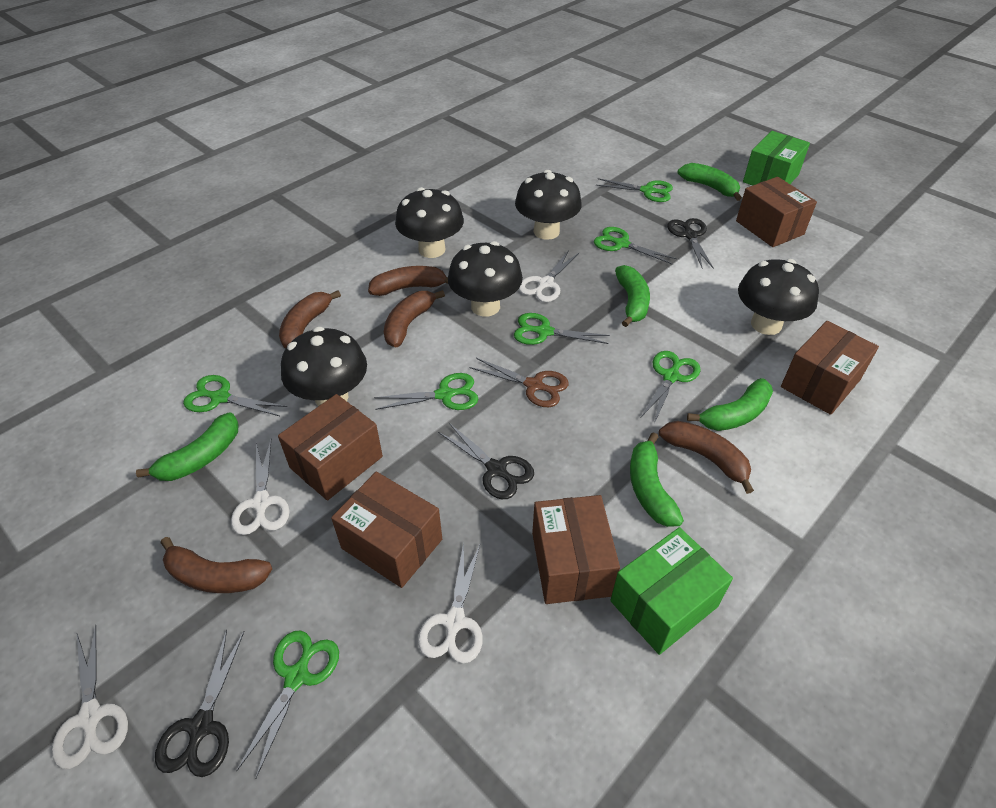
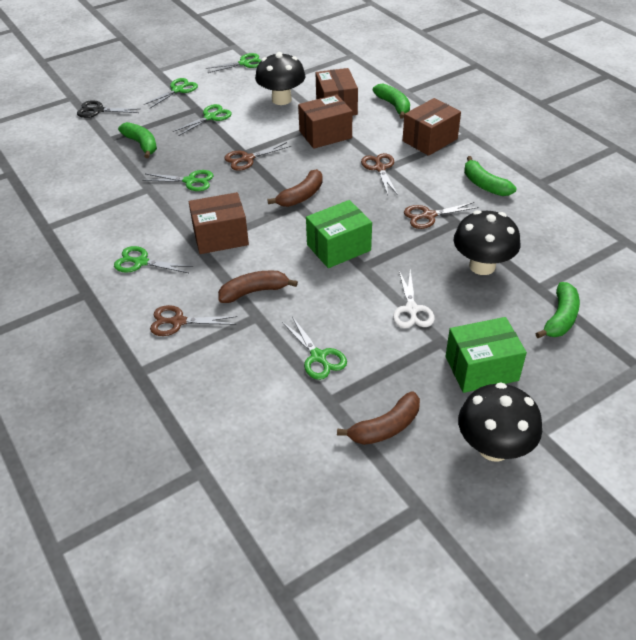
black mushroom: [281,327,367,406] [395,187,464,258] [448,241,523,317] [515,170,582,240] [738,259,819,335] = 5 -> [255,52,305,105] [454,210,520,275] [458,382,542,462] = 3
black scissors: [155,630,245,777] [438,423,534,499] [667,218,714,269] = 3 -> [77,100,139,118] = 1
brown banana: [161,537,272,593] [279,290,341,348] [368,266,448,296] [384,290,445,348] [659,421,754,494] = 5 -> [218,271,298,303] [267,169,323,207] [337,391,420,445] = 3
brown box: [278,394,383,501] [331,472,442,588] [532,495,620,604] [736,177,817,247] [781,321,879,415] = 5 -> [189,192,249,254] [298,94,352,149] [316,68,358,116] [403,98,461,156] = 4
brown scissors: [470,358,569,407] = 1 -> [150,305,237,336] [224,142,291,171] [361,153,398,195] [404,202,479,229] = 4
green banana: [136,412,239,481] [615,265,650,327] [630,432,684,527] [678,163,742,201] [687,378,773,431] = 5 -> [118,122,157,158] [373,84,410,119] [464,156,517,196] [535,282,580,338] = 4
green scissors: [183,375,287,416] [236,631,339,779] [374,373,478,410] [514,313,610,345] [594,227,677,264] [596,178,673,202] [641,351,701,424] = 7 -> [114,246,194,273] [142,170,214,191] [144,78,198,108] [173,104,232,136] [205,53,261,73] [282,316,347,380] = 6
white scissors: [52,625,128,769] [231,440,289,535] [418,543,483,663] [519,250,579,302] = 4 -> [393,270,435,328] = 1

